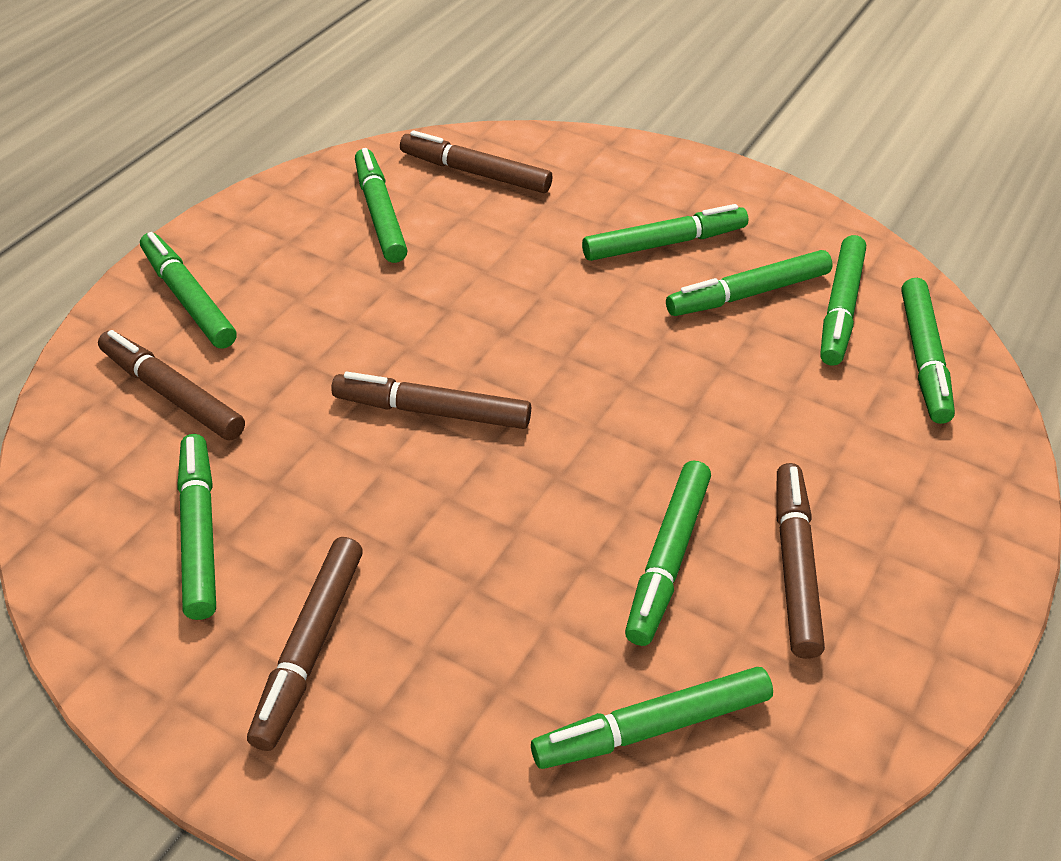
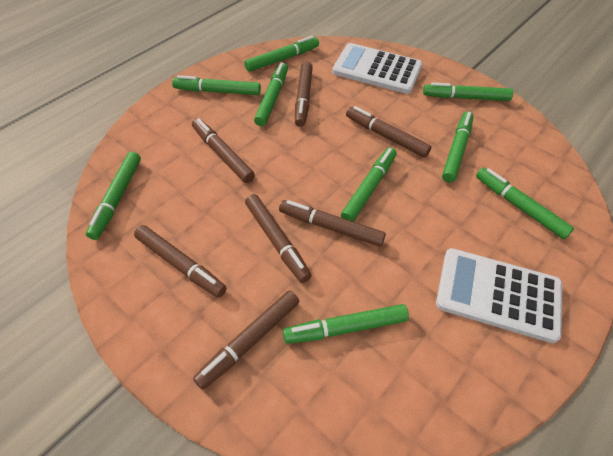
brown marker: [98,330,245,441] [247,537,363,751] [331,372,531,429] [400,130,552,193] [777,463,825,659] = 5 -> [134,225,227,298] [192,118,255,183] [193,290,300,390] [245,194,311,283] [279,200,386,247] [295,62,313,127] [346,106,431,158] = 7
white calculator: none = 0 -> [332,43,423,94] [436,248,562,343] = 2

